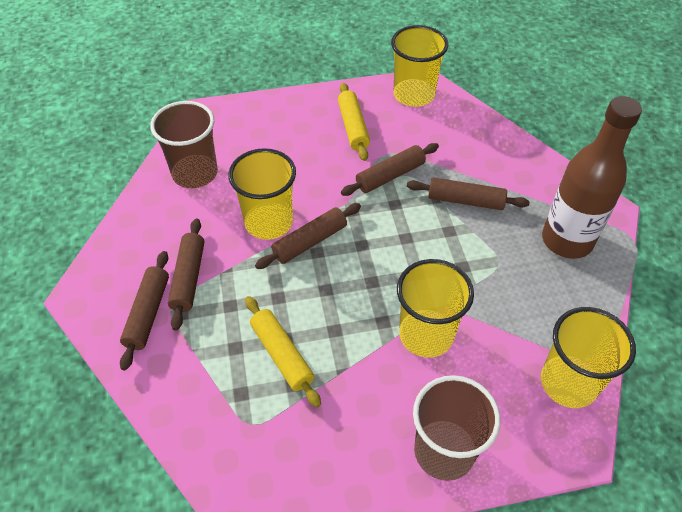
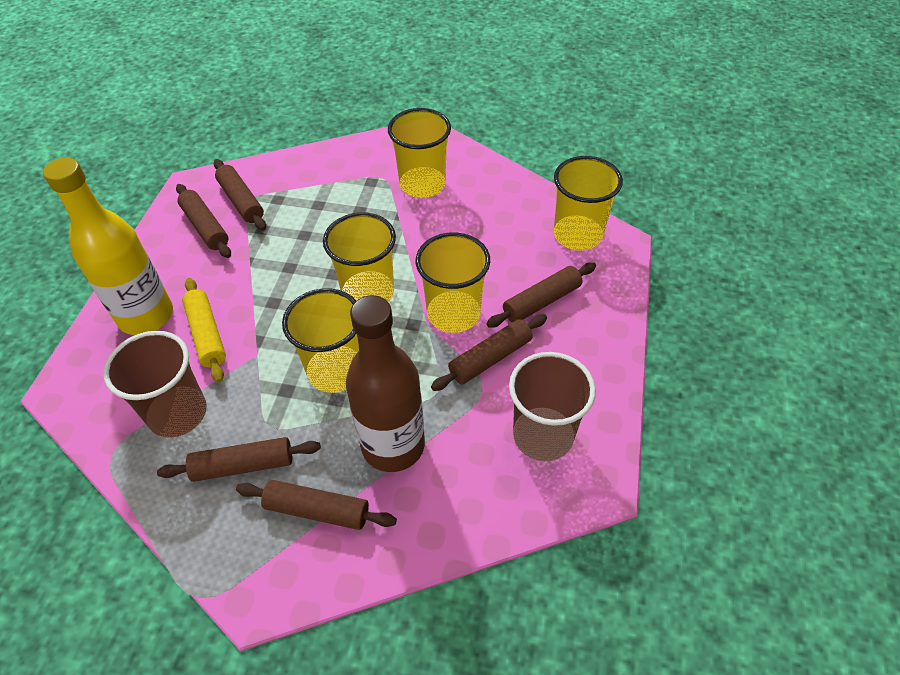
brown rolling pin: [120,251,169,370] [168,219,204,331] [255,203,361,269] [341,143,439,196] [407,177,530,210] = 5 -> [157,437,321,482] [176,184,231,258] [214,159,266,231] [236,480,397,530] [431,314,547,391] [486,262,596,328] = 6
yellow bottle: none = 0 -> [43,158,173,335] = 1
yellow cup: [228,148,296,240] [391,25,448,107] [397,259,474,358] [541,307,636,408] = 4 -> [282,288,359,393] [323,212,396,302] [388,108,451,198] [416,232,490,333] [554,156,623,251] = 5
yellow rolling pin: [245,296,321,408] [338,82,370,161] = 2 -> [182,278,226,383] = 1

